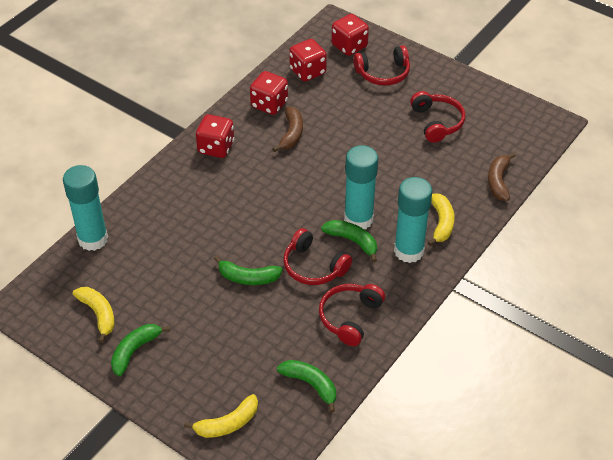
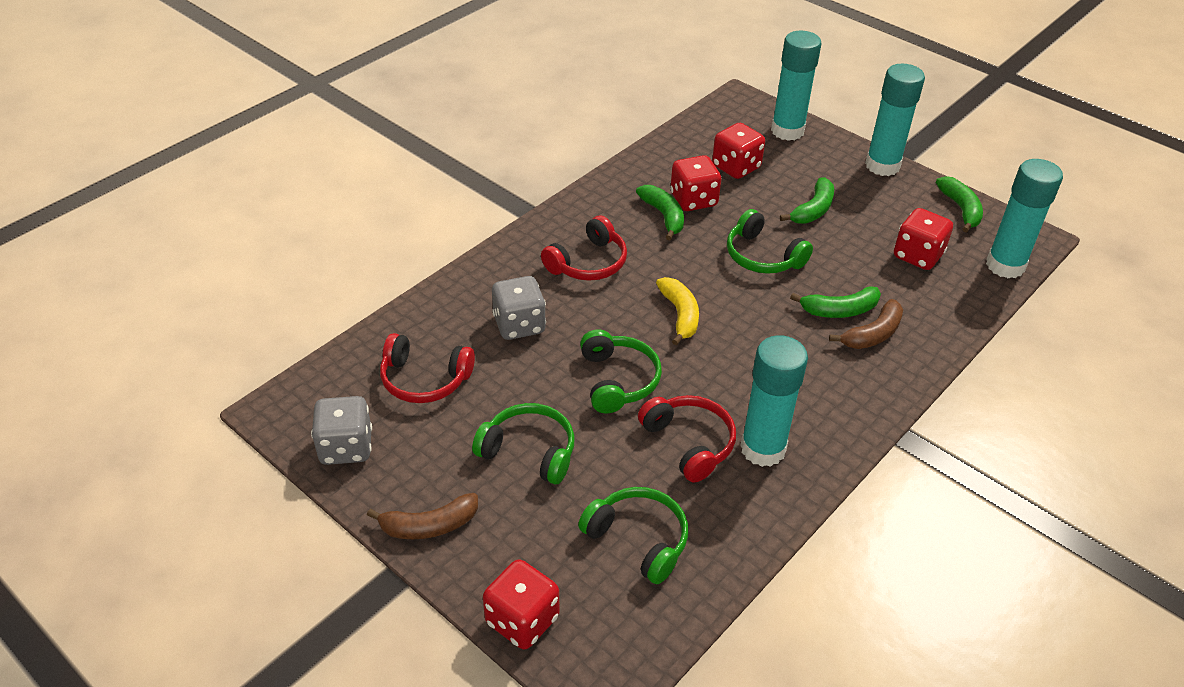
green headphones: none = 0 -> [472,403,575,484] [578,487,688,584] [580,329,662,413] [727,209,813,274] = 4
grey dice: none = 0 -> [311,396,372,465] [492,276,546,340] = 2
red headphones: [283,228,352,285] [319,284,385,346] [353,45,410,86] [410,91,466,143] = 4 -> [380,333,475,403] [541,215,627,281] [638,395,736,483] = 3
turquoise glue stick: [63,165,108,251] [344,145,378,229] [394,177,432,263] = 3 -> [740,335,808,467] [771,31,821,141] [865,64,925,176] [986,159,1063,278] = 4
yellow banana: [73,287,115,343] [184,394,258,438] [428,194,454,246] = 3 -> [656,277,699,345] = 1

